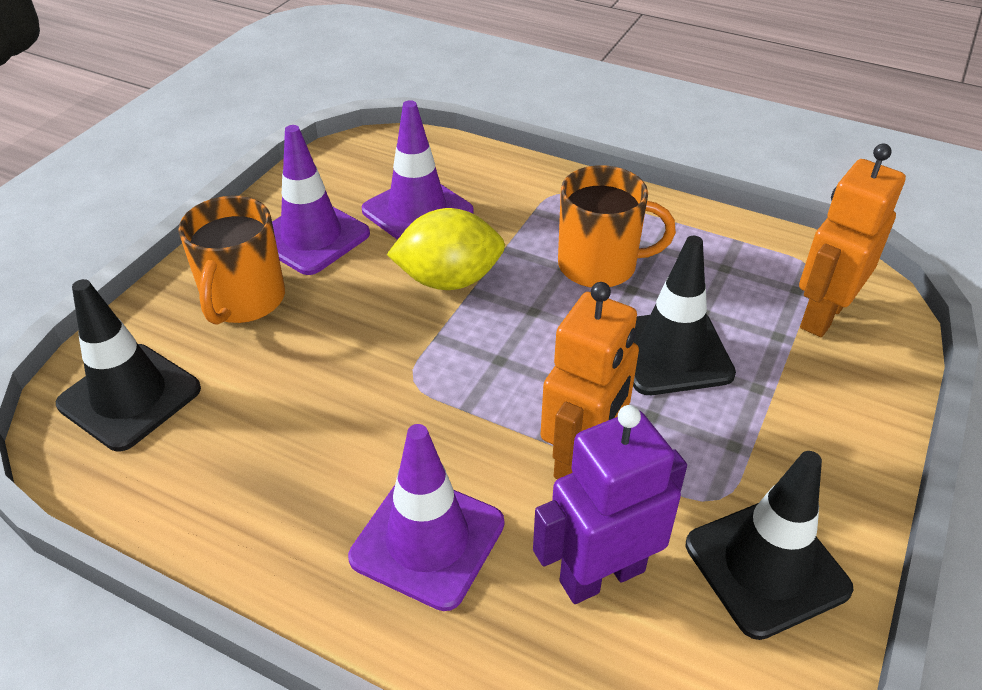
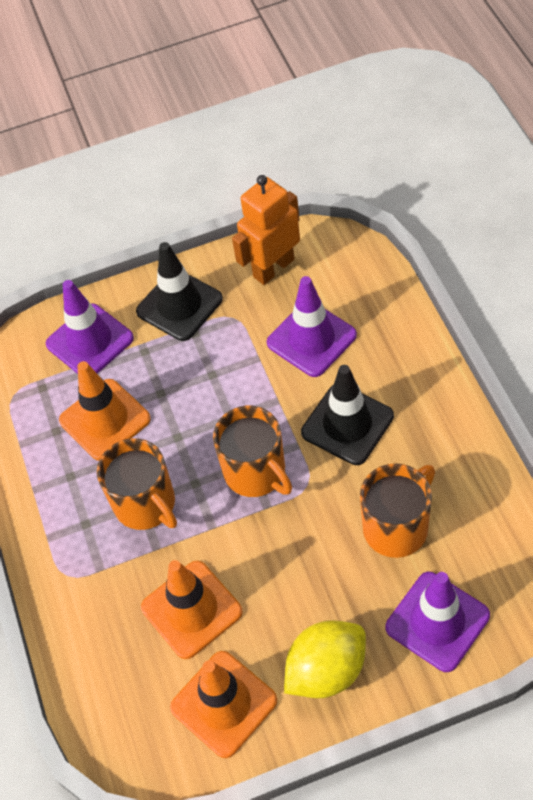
black traffic cone: [56,279,201,451] [633,236,736,395] [686,451,853,640] = 3 -> [136,242,223,341] [301,365,394,465] = 2
orange mug: [178,196,285,325] [558,165,676,288] = 2 -> [97,438,177,530] [213,406,292,497] [360,463,435,558] = 3
orange robot: [540,282,639,479] [799,144,906,337] = 2 -> [232,175,300,285] = 1
orange traffic cone: none = 0 -> [59,361,151,461] [141,560,243,659] [170,651,277,758] = 3
purple robot: [533,405,687,604] = 1 -> none = 0

